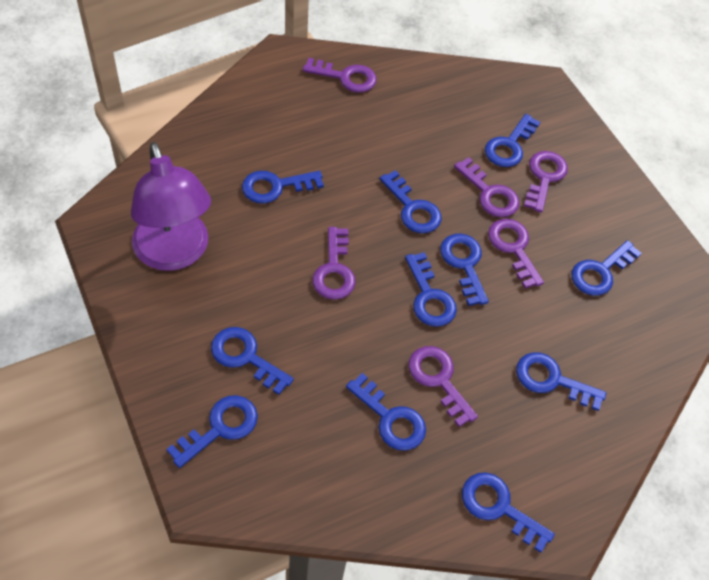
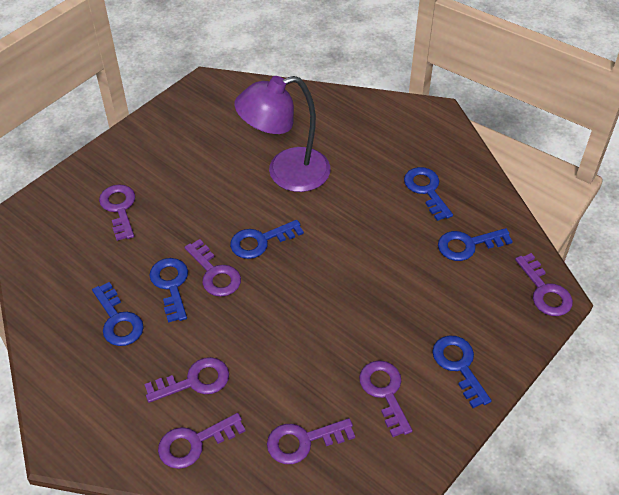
blue key: [166,395,258,468] [211,327,294,395] [242,171,324,204] [346,373,426,451] [379,170,441,233] [405,252,457,327] [440,234,489,306] [462,472,555,553] [485,114,541,167] [516,352,606,411] [572,240,642,296] = 11 -> [92,282,144,346] [150,258,188,323] [230,220,304,259] [404,167,453,221] [432,335,492,408] [438,228,513,261] = 6
purple key: [303,58,377,93] [312,227,355,300] [408,346,478,427] [454,157,519,217] [488,219,544,289] [524,151,568,213] = 6 -> [99,184,135,241] [144,357,229,403] [158,413,246,469] [185,239,241,297] [267,418,355,464] [359,360,412,437] [515,253,573,316] = 7

